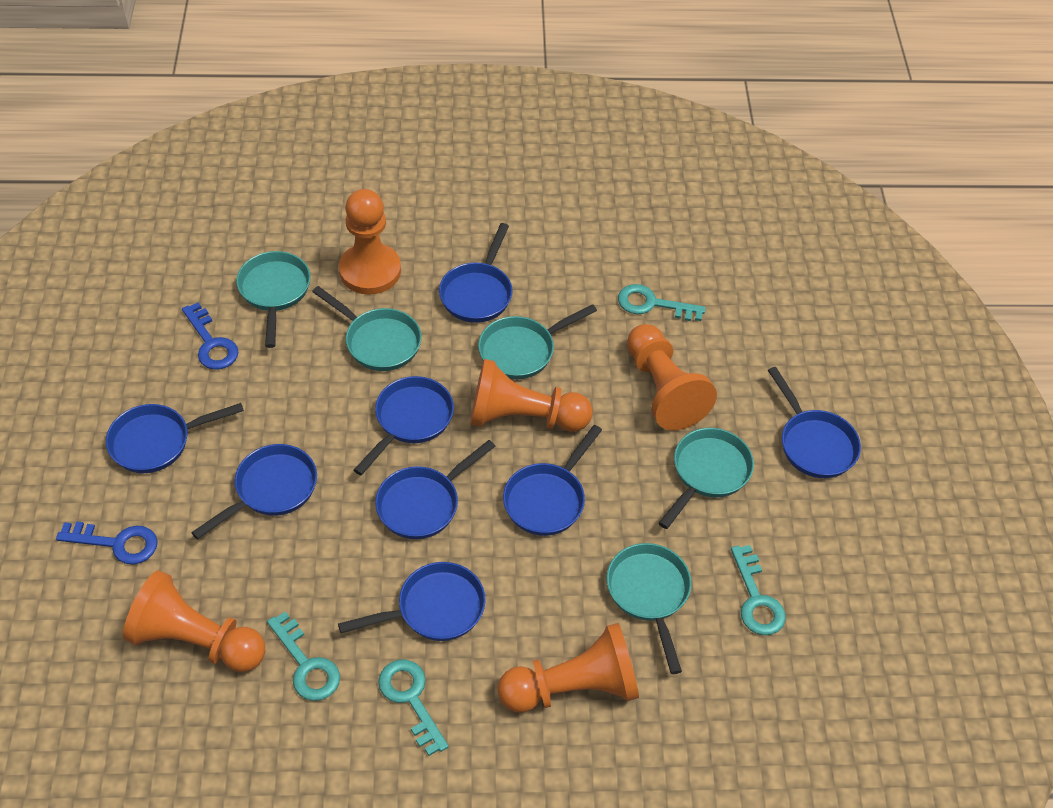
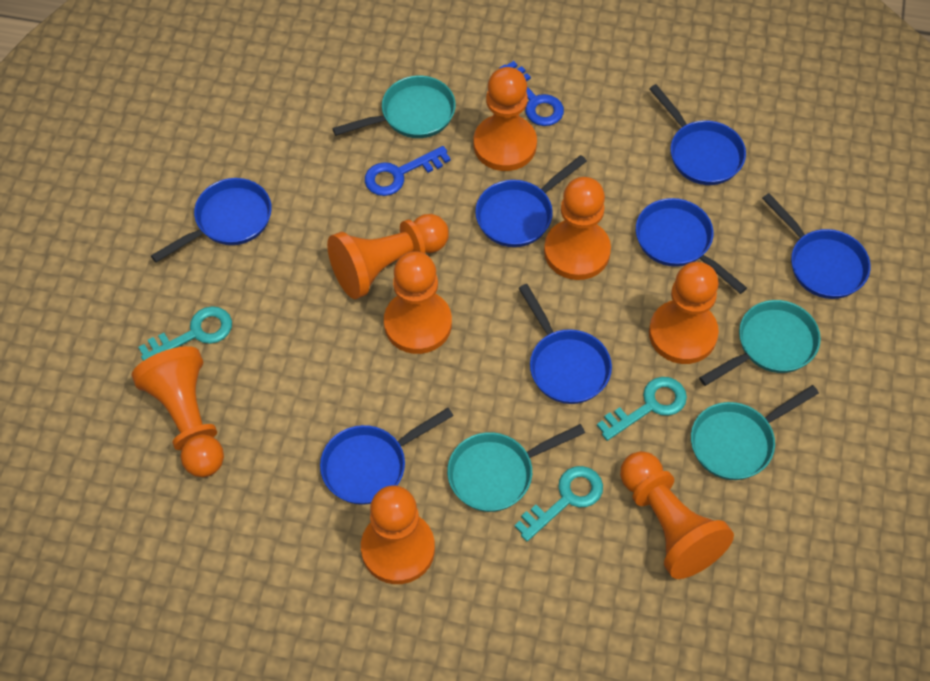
blue pan: [106,403,244,473] [191,444,317,540] [338,562,486,641] [354,376,454,475] [375,440,496,539] [439,223,513,323] [503,425,602,536] [768,367,861,478] = 8 -> [151,178,272,263] [320,408,454,505] [475,155,587,247] [519,284,612,404] [636,198,747,294] [649,84,746,185] [762,193,870,299] = 7
orange pawn: [123,570,266,672] [339,189,401,295] [470,359,593,432] [498,623,639,712] [627,324,717,431] = 5 -> [132,346,224,477] [327,214,449,299] [361,485,435,584] [384,251,452,354] [474,67,537,171] [544,177,611,280] [620,451,734,579] [649,262,719,364] = 8
turquoise key: [267,611,340,701] [378,660,449,756] [618,284,706,321] [731,545,786,635] = 4 -> [138,306,232,361] [515,466,603,541] [597,377,687,441] = 3
turquoise pan: [236,251,311,348] [312,286,422,371] [478,304,597,379] [607,543,691,674] [659,428,754,529] = 5 -> [332,76,456,138] [447,424,585,512] [691,385,819,480] [699,300,821,386] = 4

